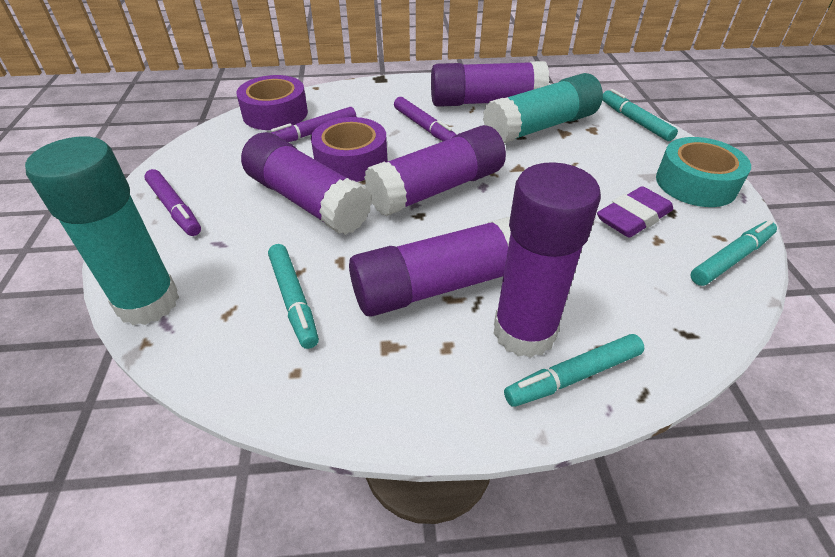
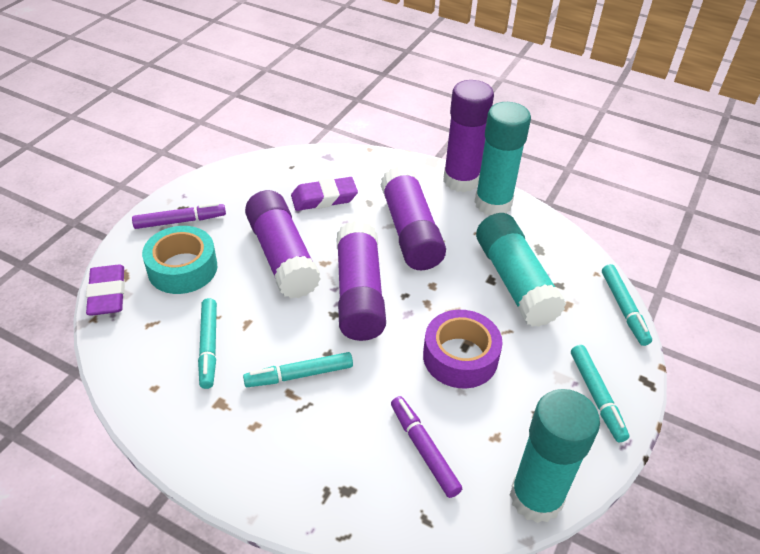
purple eraser: [597,186,673,238] = 1 -> [86,264,125,316] [291,177,358,211] = 2
purple glue stick: [241,132,372,235] [349,217,511,317] [364,125,506,216] [431,61,549,107] [493,162,601,358] = 5 -> [245,190,321,298] [336,221,386,341] [380,166,446,270] [443,80,494,192] = 4
purple marker: [144,169,201,236] [271,107,356,142] [394,97,457,141] = 3 -> [132,203,226,229] [391,396,462,498] = 2
purple tape: [236,75,308,130] [311,117,387,182] = 2 -> [423,310,502,389] = 1
turquoise glue stick: [25,137,179,325] [483,73,603,143] = 2 -> [475,102,531,215] [476,213,566,327] [510,389,600,523] = 3

